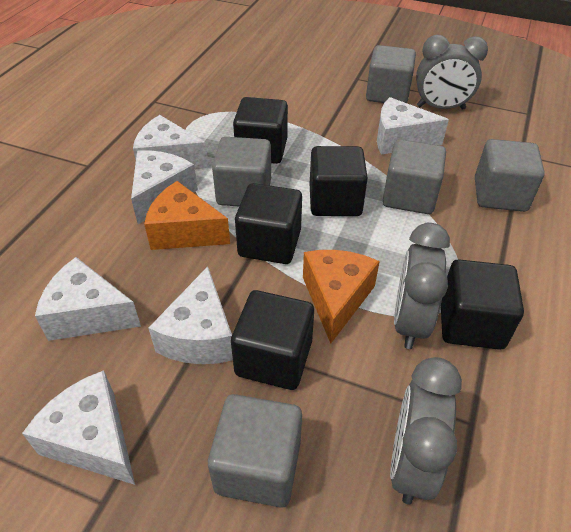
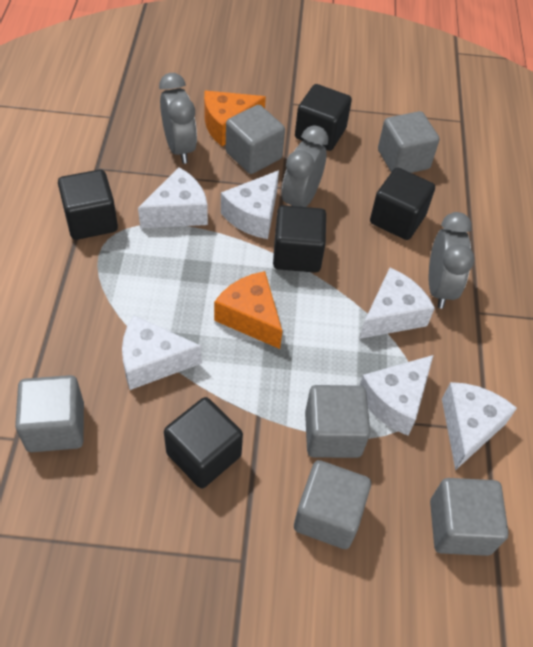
grey cube: [208,394,302,508] [212,137,271,206] [366,45,416,103] [383,139,446,214] [475,139,545,212] = 5 -> [15,375,84,452] [226,105,285,174] [294,460,371,549] [305,385,370,458] [378,111,439,173] [430,478,509,556] = 6

